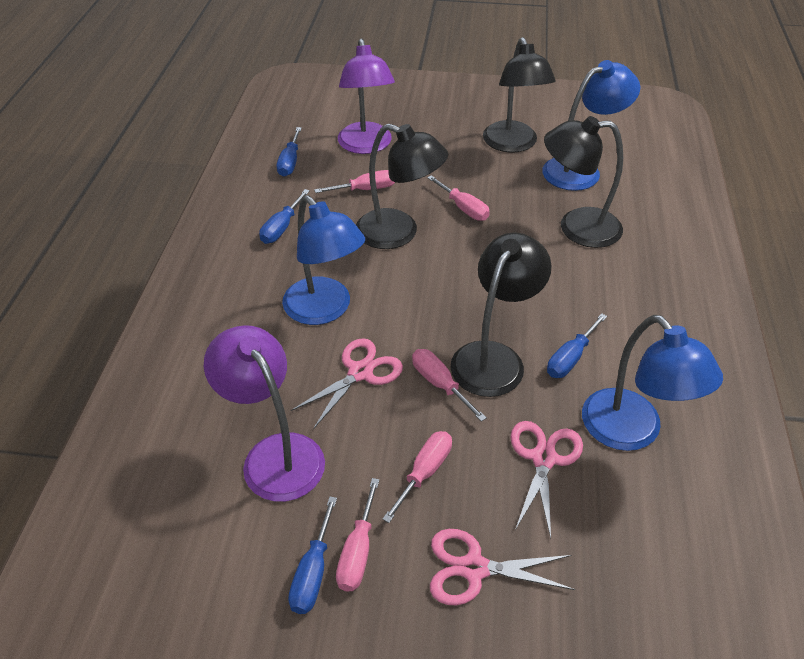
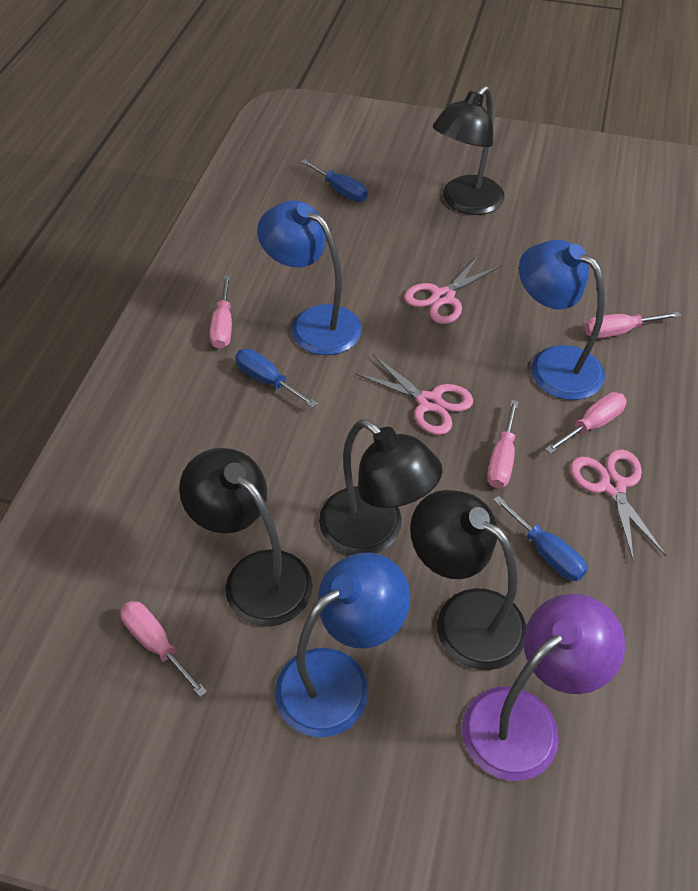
blue screwdriver: [259,189,310,244] [277,127,302,177] [288,497,337,614] [547,313,607,378] = 4 -> [235,349,318,408] [300,159,368,202] [493,496,587,581] = 3
purple lamp: [204,325,325,502] [338,38,395,154] = 2 -> [462,594,625,781] = 1

